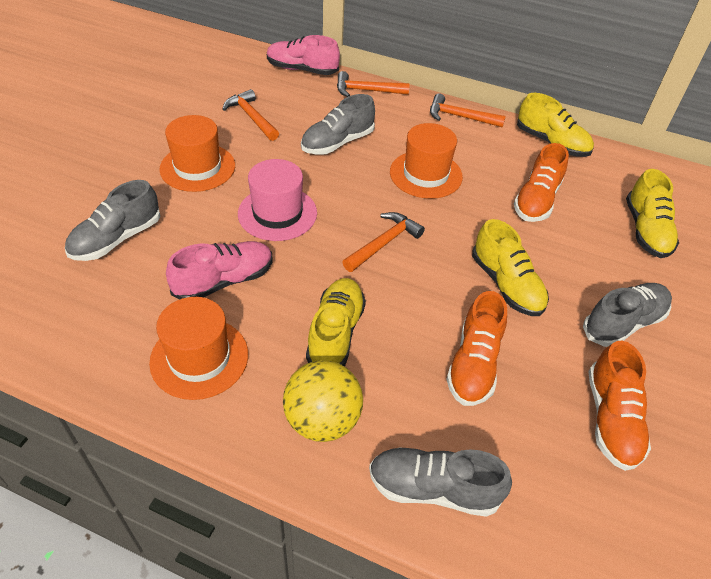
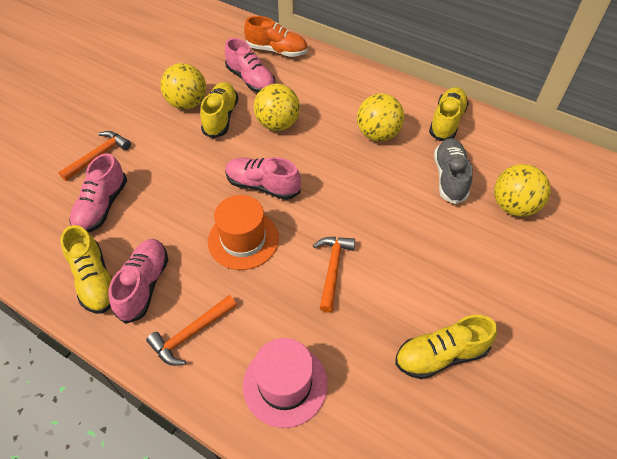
grey shoe: [65,180,161,261] [301,94,375,155] [369,447,512,517] [583,283,672,347] = 4 -> [434,138,473,204] = 1
orange hammer: [223,89,279,141] [337,71,410,97] [343,212,425,272] [430,93,506,128] = 4 -> [58,131,131,181] [146,295,237,366] [313,237,355,313] = 3
orange hat: [149,297,248,400] [159,115,235,192] [390,123,463,199] = 3 -> [208,195,279,270] = 1
orange shoe: [446,291,507,406] [514,143,569,222] [588,341,651,471] = 3 -> [244,16,307,57] = 1
pink shoe: [166,241,273,299] [267,35,340,75] = 2 -> [69,153,127,232] [108,239,168,324] [225,38,276,93] [225,157,301,200] = 4
yellow ball: [283,360,363,442] = 1 -> [160,63,206,109] [254,84,300,131] [357,93,404,141] [494,164,551,217] = 4

